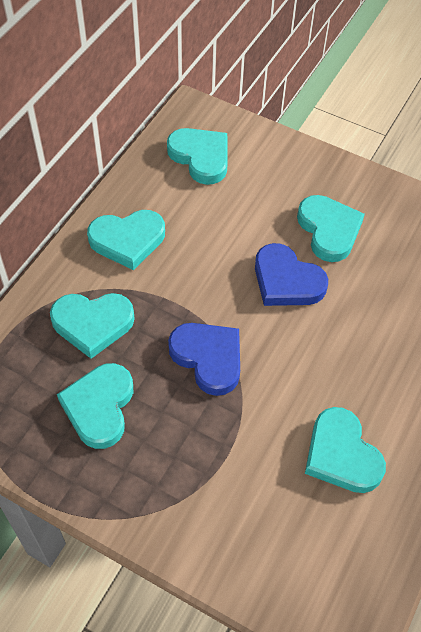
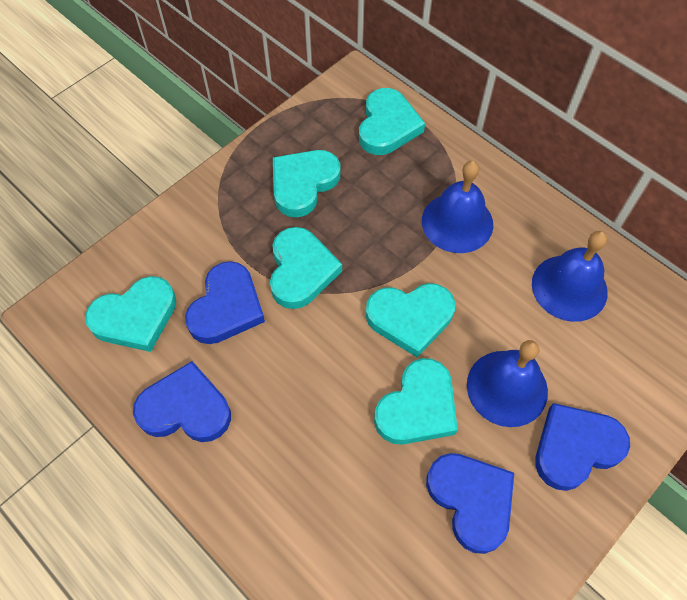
blue bell: none = 0 -> [422,161,493,253] [467,340,548,427] [532,231,608,322] = 3
blue heart: [168,323,240,396] [255,243,328,306] = 2 -> [133,361,231,442] [185,261,265,344] [426,453,514,554] [535,403,630,491] = 4

